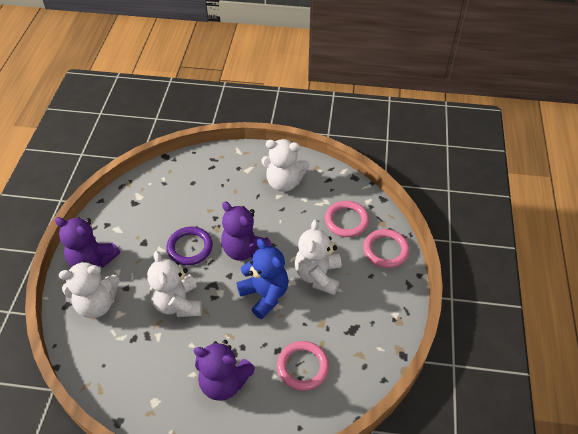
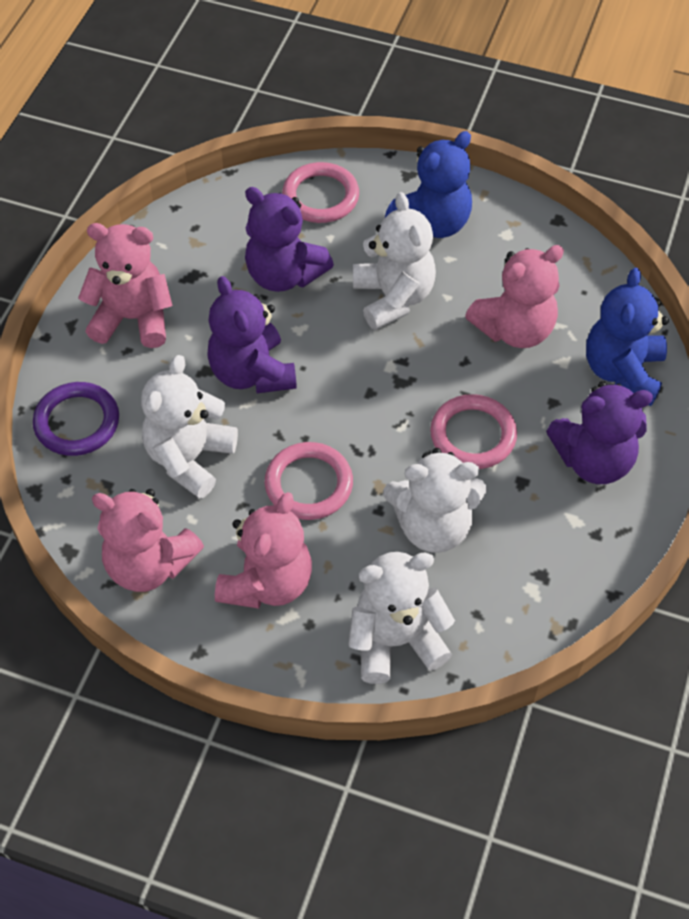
blue teddy bear: [236,238,289,319] = 1 -> [385,131,472,238] [586,268,669,406] = 2
pink teddy bear: none = 0 -> [78,223,173,348] [92,489,204,592] [215,492,312,609] [465,245,564,348] = 4

